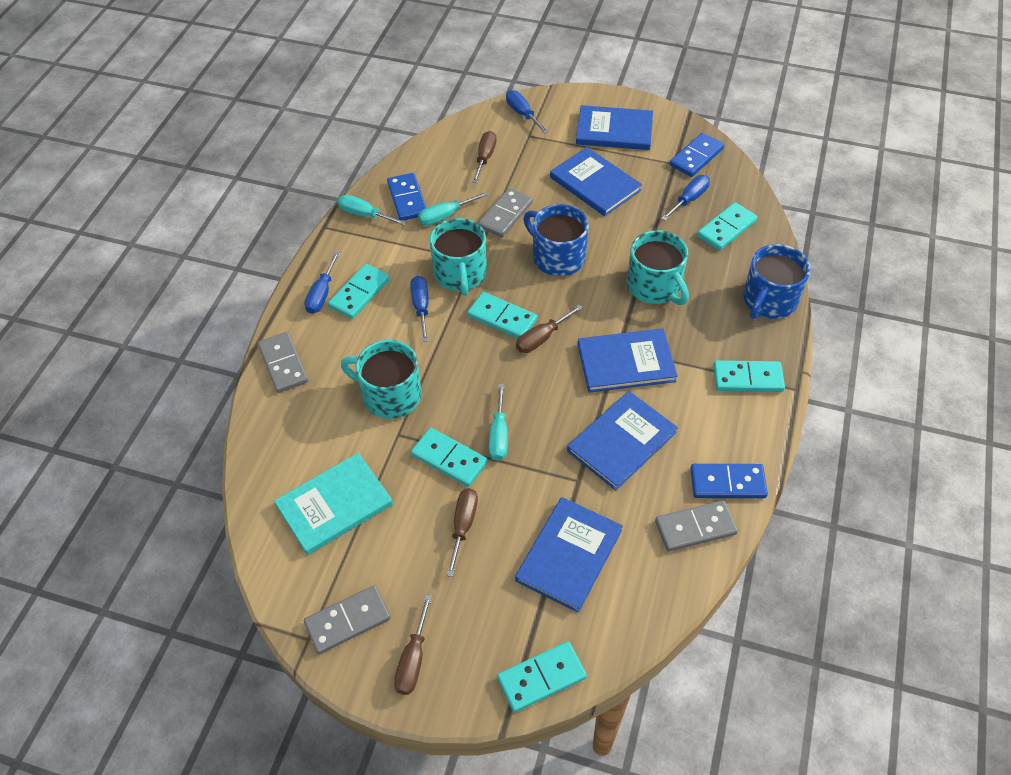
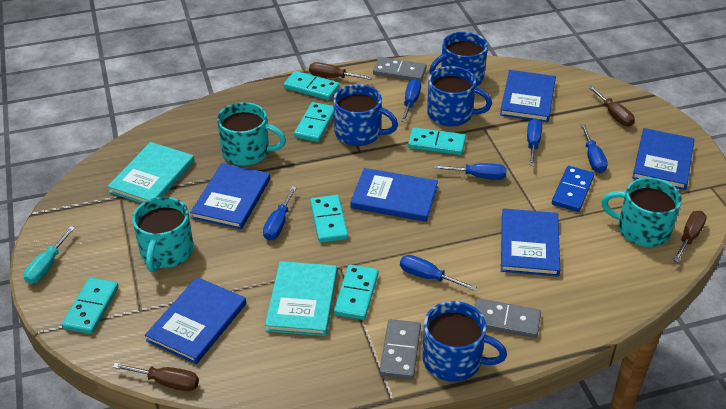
blue book: [515,497,623,613] [550,147,642,216] [567,391,678,490] [576,105,653,150] [578,329,678,393] = 5 -> [145,277,246,364] [190,163,270,229] [350,168,438,222] [500,70,556,122] [501,209,560,277] [632,128,695,190] = 6
blue domino: [387,173,427,221] [670,133,724,177] [690,464,768,498] = 3 -> [552,166,594,212] = 1
blue mug: [523,204,589,276] [743,244,811,319] = 2 -> [333,84,398,146] [422,301,507,382] [427,66,492,127] [429,32,488,86] = 4
blue screwdriver: [304,251,340,314] [410,276,429,342] [506,90,549,133] [661,175,710,221] = 4 -> [263,186,297,240] [400,255,476,291] [401,79,421,122] [433,163,507,180] [527,118,542,166] [581,124,608,173] = 6
grey domino: [258,332,308,393] [304,585,391,654] [478,188,533,237] [655,500,738,551] = 4 -> [373,57,427,82] [380,319,421,379] [475,298,541,338] = 3
turquoise book: [274,453,393,555] = 1 -> [108,142,194,203] [265,261,337,336] = 2
turquoise screwdriver: [338,195,406,225] [418,192,488,225] [489,384,508,461] = 3 -> [23,226,75,284] = 1

